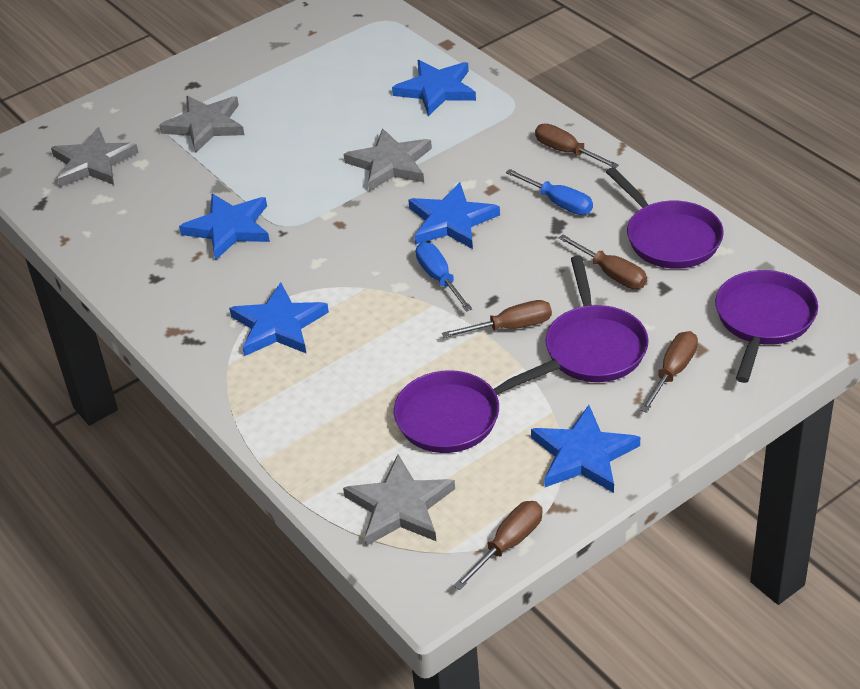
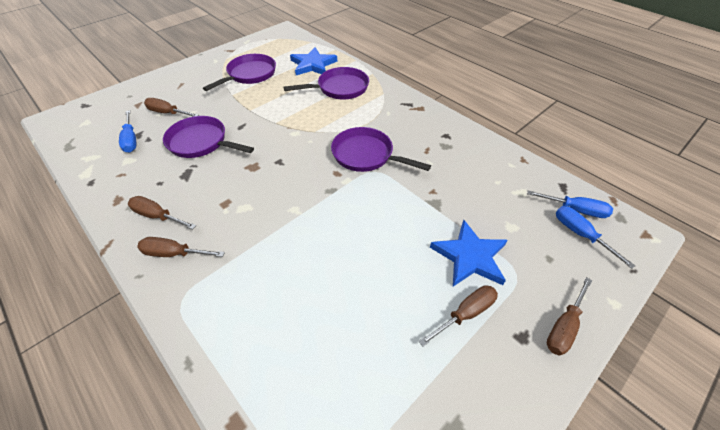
blue screwdriver: [416,242,472,312] [506,169,593,215] = 2 -> [119,110,136,153] [527,190,613,218] [556,206,635,269] = 3
blue star: [179,194,270,260] [229,282,329,356] [392,60,476,116] [408,182,500,249] [531,405,640,493] = 5 -> [290,47,337,75] [430,220,507,286] = 2
grey star: [51,127,139,187] [159,96,244,153] [343,455,455,546] [344,128,432,191] = 4 -> none = 0

